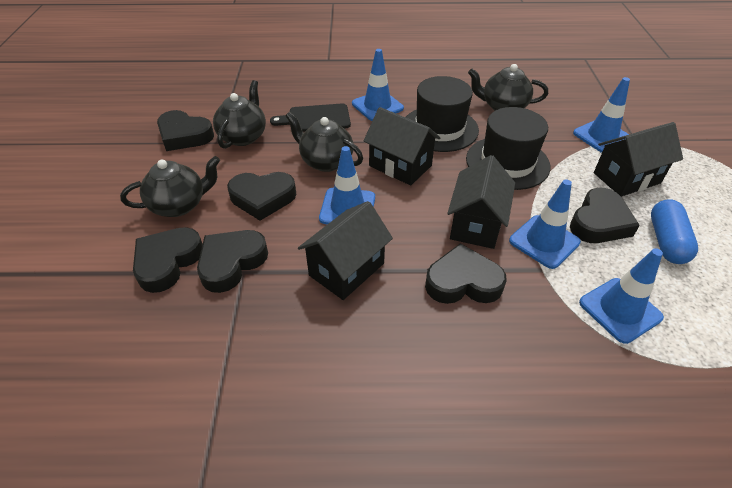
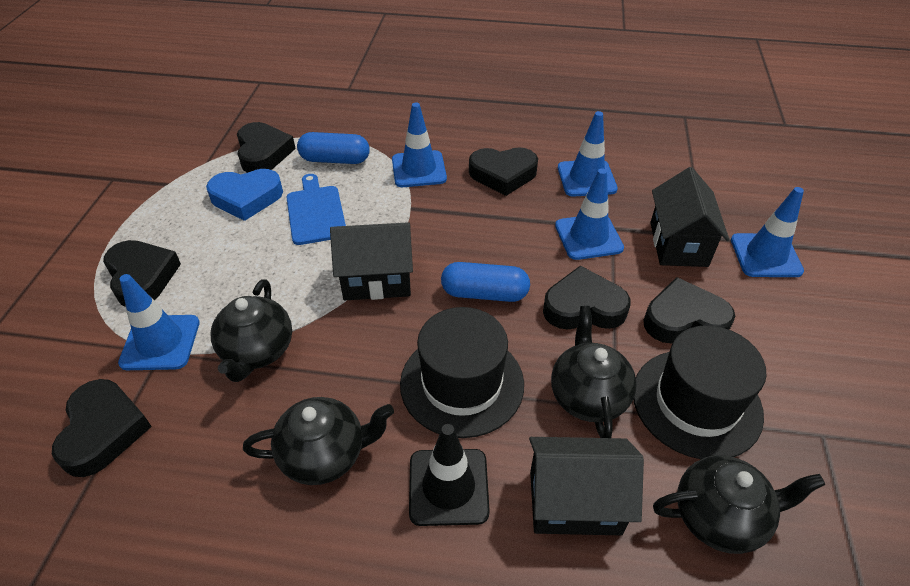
black cutting board: [270,103,351,132] = 1 -> none = 0
black house: [298,201,393,300] [364,107,441,186] [447,155,515,249] [594,122,683,197] = 4 -> [330,222,413,300] [529,437,644,535] [650,167,729,267] = 3
black traffic cone: none = 0 -> [409,424,490,526] = 1
blue capsule: [651,199,698,264] = 1 -> [297,132,370,164] [441,262,530,302] = 2
blue cutting board: none = 0 -> [286,174,346,245] = 1
blue heart: none = 0 -> [206,169,283,221] = 1

